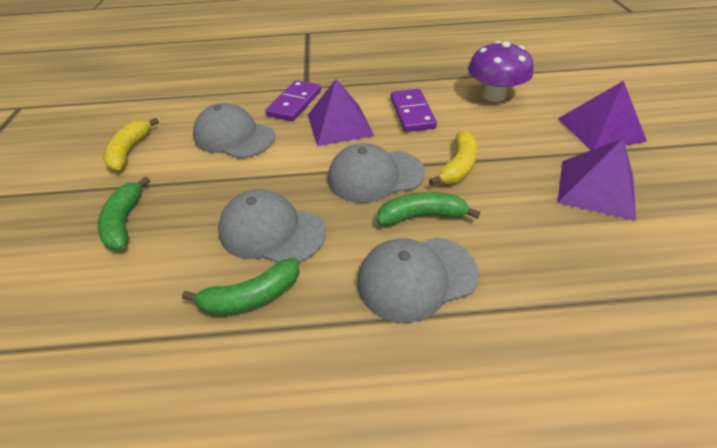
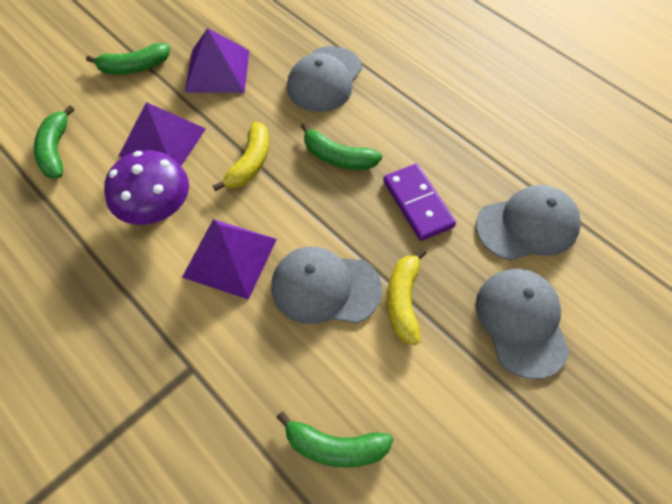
green banana: [98,177,150,250] [182,258,300,315] [377,192,480,226] = 3 -> [34,105,74,179] [86,43,170,74] [277,411,394,468] [301,123,382,170] = 4
purple domino: [265,80,321,121] [391,89,437,132] = 2 -> [383,164,456,241] = 1

